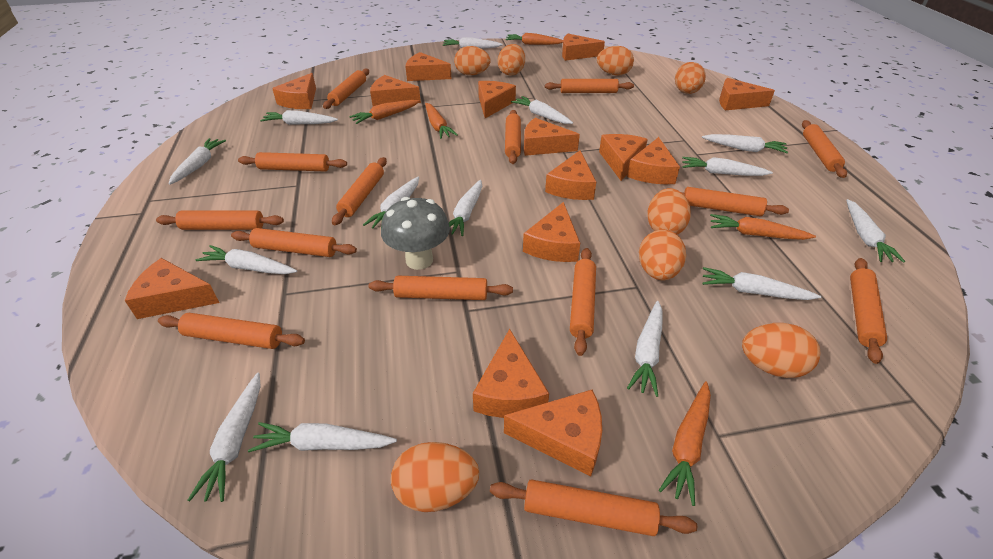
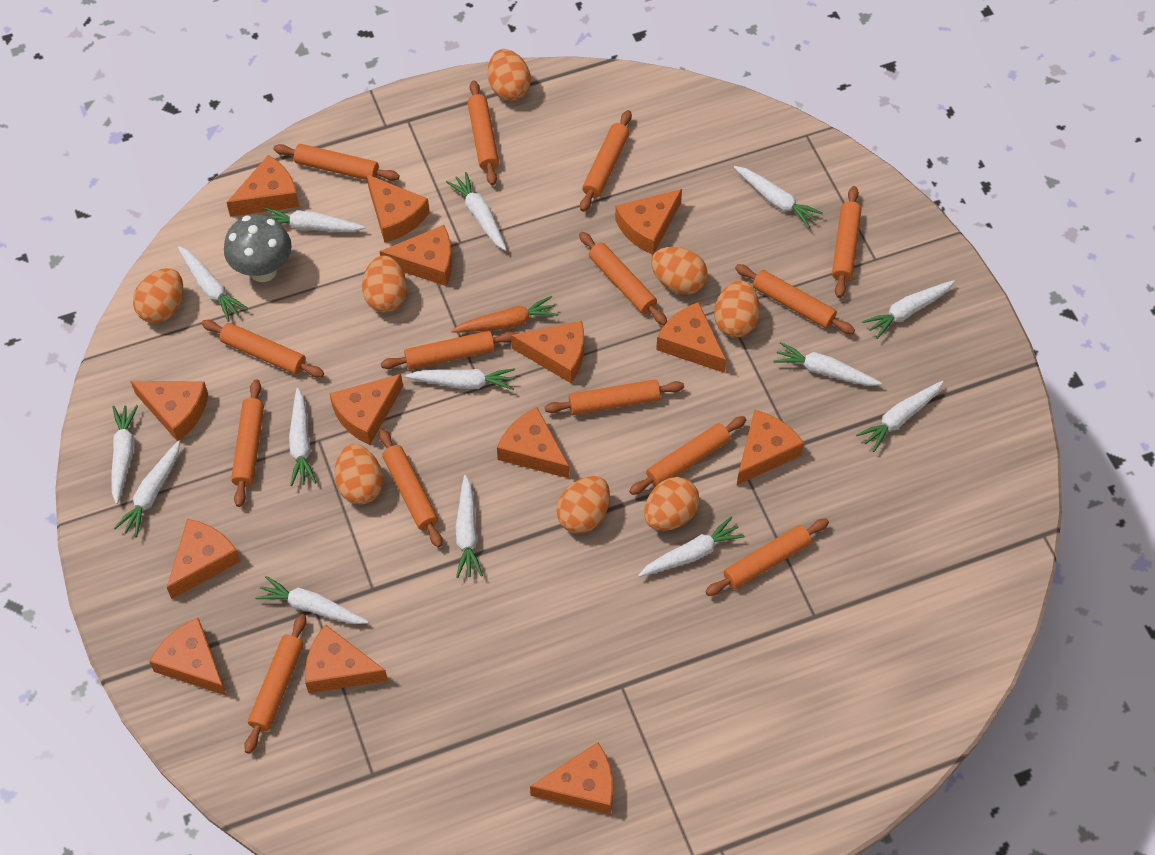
orange carrot: [349,100,420,124] [425,103,458,139] [505,33,563,45] [659,382,711,506] [710,214,816,240] = 5 -> [451,296,558,332] = 1

